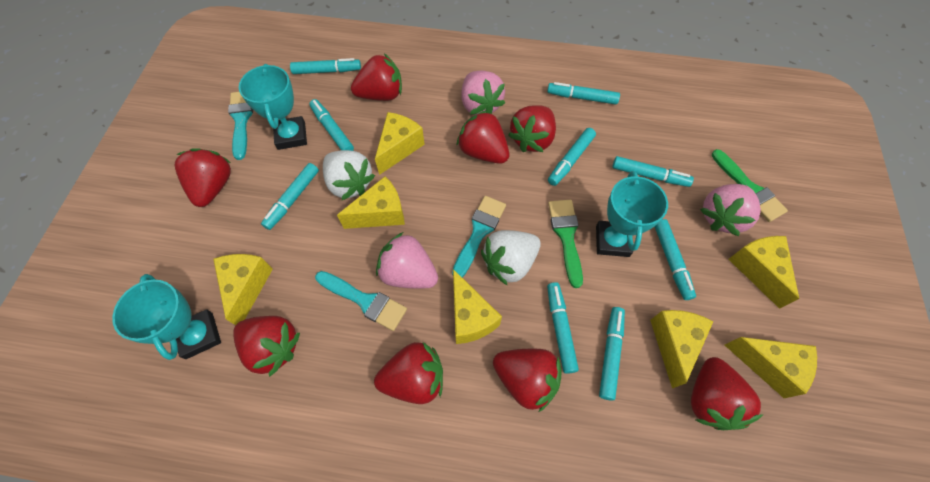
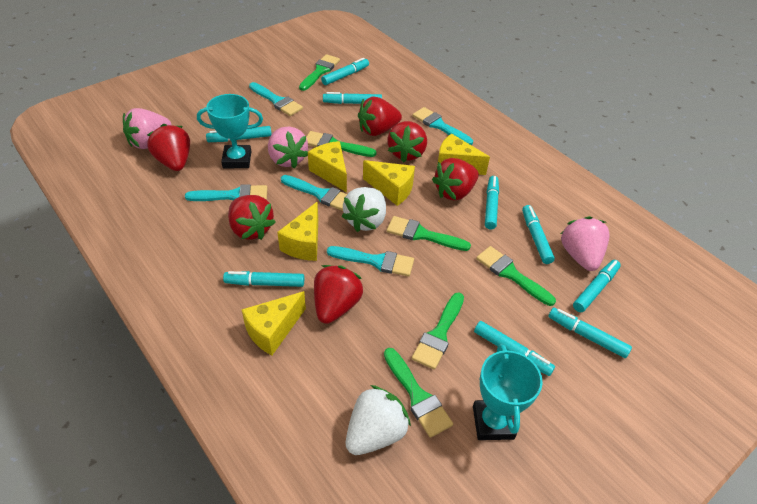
green brush: [548,200,583,288] [712,149,788,222] = 2 -> [299,54,340,91] [306,131,376,157] [384,348,453,438] [387,216,471,251] [412,292,464,370] [476,246,556,306] = 6
red strawberry: [175,148,231,207] [234,316,300,377] [351,54,402,101] [374,342,443,404] [456,110,509,164] [493,349,562,412] [508,105,556,152] [691,357,764,430] = 8 -> [147,124,190,171] [228,195,276,240] [314,265,363,324] [358,97,402,136] [387,121,427,163] [432,158,479,201] = 6
turquoise brush: [228,92,253,160] [315,271,407,331] [452,196,506,278] = 3 -> [185,184,267,201] [249,82,303,116] [281,175,347,211] [327,246,414,276] [412,107,473,145] = 5
turquoise trophy: [112,274,221,360] [239,64,307,150] [596,171,668,257] = 3 -> [197,94,263,168] [473,344,543,440] = 2
yellow cheese: [213,254,273,325] [337,176,405,229] [375,112,425,175] [453,269,502,344] [650,310,714,388] [725,337,817,398] [728,236,799,309] = 7 -> [241,291,306,355] [277,202,318,261] [308,141,347,192] [363,160,415,206] [437,134,490,175] = 5

